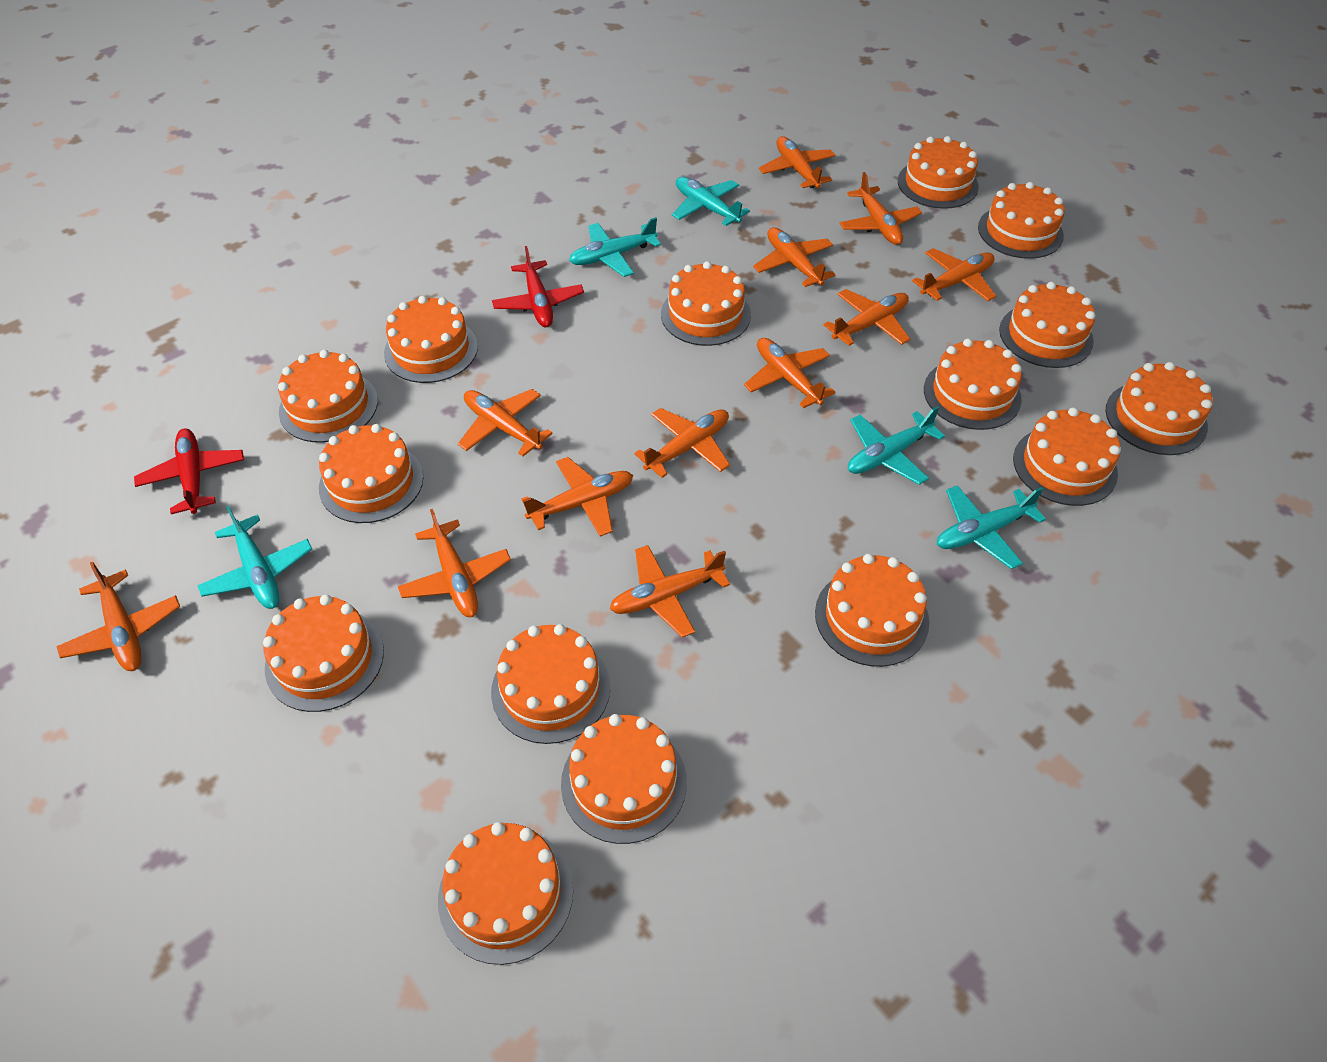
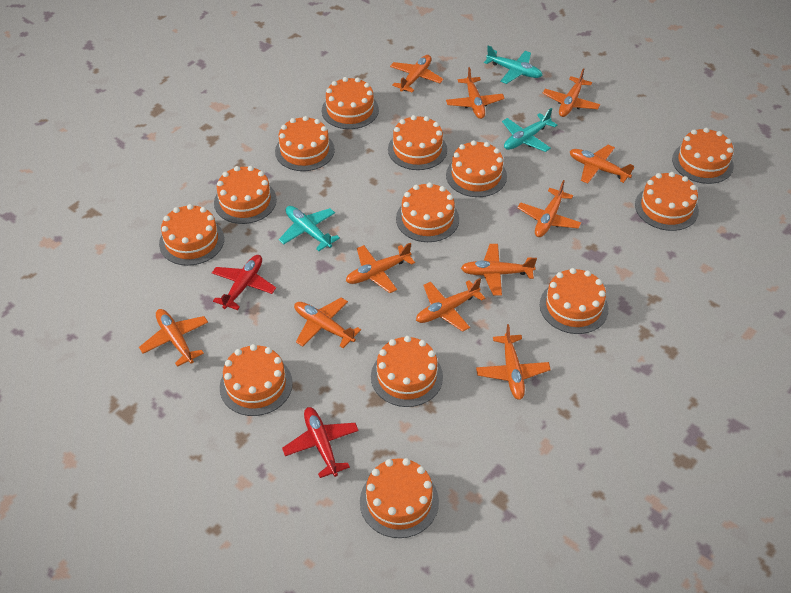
orange cake: [263,594,384,712] [278,350,378,443] [319,424,423,523] [384,296,478,383] [438,822,573,965] [491,624,610,744] [561,714,687,844] [661,261,751,346] [815,554,929,667] [898,136,979,209] [924,338,1022,430] [978,182,1065,259] [999,282,1095,368] [1013,407,1121,506] [1105,362,1212,455] = 15 -> [159,204,224,266] [214,166,277,224] [220,344,293,416] [275,116,335,171] [322,77,379,129] [360,458,439,538] [371,336,443,407] [388,115,447,170] [396,182,459,242] [446,140,507,197] [540,268,608,334] [635,172,699,231] [672,128,734,184] = 13
orange plane: [56,562,180,671] [398,509,511,617] [458,389,553,456] [521,457,633,536] [610,545,730,637] [634,408,730,478] [744,338,835,408] [753,227,835,287] [759,136,835,188] [823,289,910,346] [840,172,922,245] [912,248,996,301] = 12 -> [139,309,208,367] [294,297,361,348] [346,243,415,293] [390,55,444,93] [416,278,485,332] [446,67,505,119] [461,244,537,296] [476,324,551,400] [517,180,581,237] [542,68,600,117] [570,145,634,184] = 11
turquoise plane: [197,506,312,609] [569,217,661,277] [672,177,750,226] [848,406,945,485] [937,485,1046,569] = 5 -> [279,206,340,251] [484,46,543,84] [502,108,557,152] = 3

